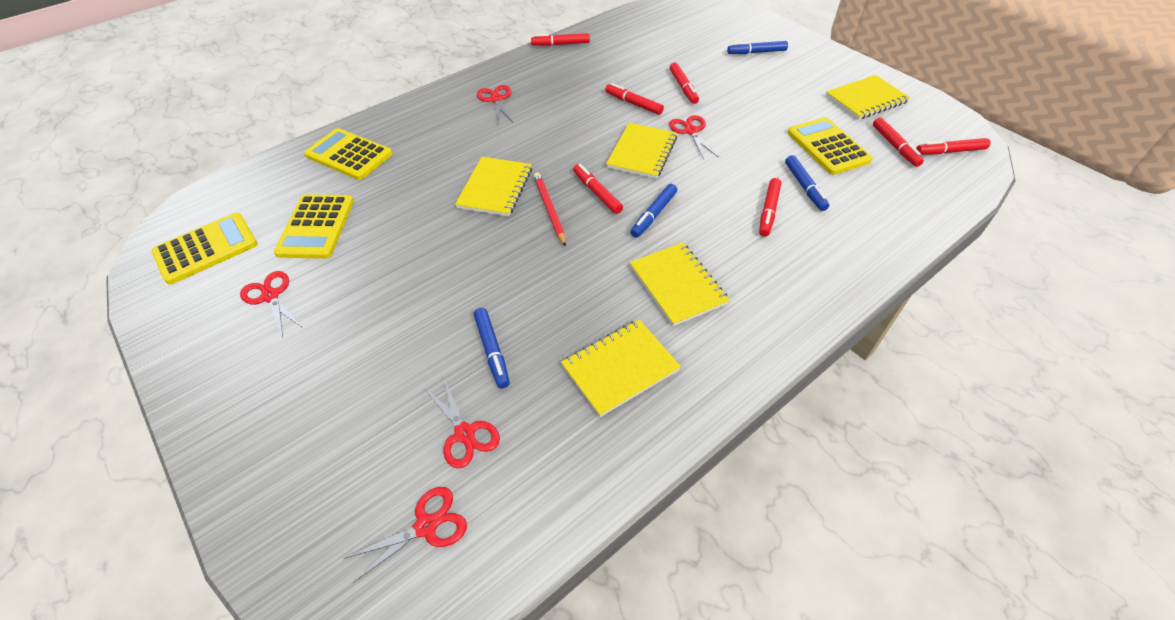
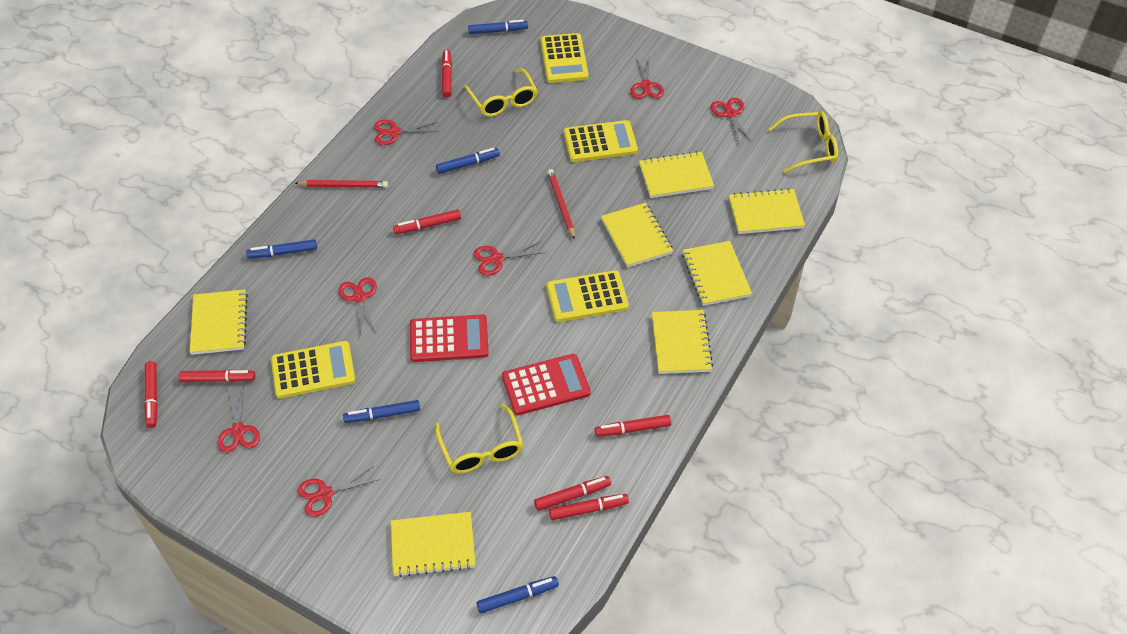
blue marker: [474,308,510,388] [630,184,677,238] [727,41,788,54] [785,155,829,211] = 4 -> [246,239,317,259] [343,400,420,423] [436,148,500,174] [468,20,528,34] [477,576,559,614] = 5
red calculator: none = 0 -> [410,315,489,362] [502,354,591,415] = 2
red pencil: [534,172,566,247] = 1 -> [295,180,388,188] [547,169,575,240] = 2
red scissors: [240,271,303,337] [344,487,467,583] [424,376,500,468] [477,85,513,122] [669,115,719,159] = 5 -> [218,386,260,453] [298,466,380,517] [338,277,377,335] [374,120,439,145] [473,242,545,276] [630,57,664,99] [711,98,753,143] = 7
yellow glasses: none = 0 -> [435,404,523,474] [464,69,537,117] [768,111,838,173] = 3
yellow notebook: [455,157,532,217] [561,319,681,417] [606,123,677,179] [630,242,730,326] [826,75,910,120] = 5 -> [190,290,248,355] [391,512,475,577] [601,203,673,267] [639,151,714,198] [652,310,713,374] [682,241,752,306] [729,188,805,234] = 7

